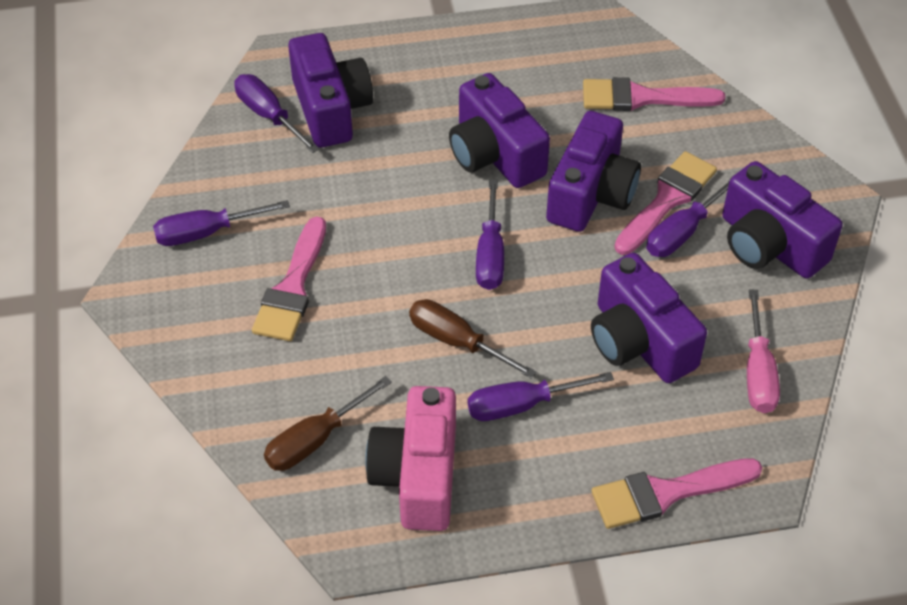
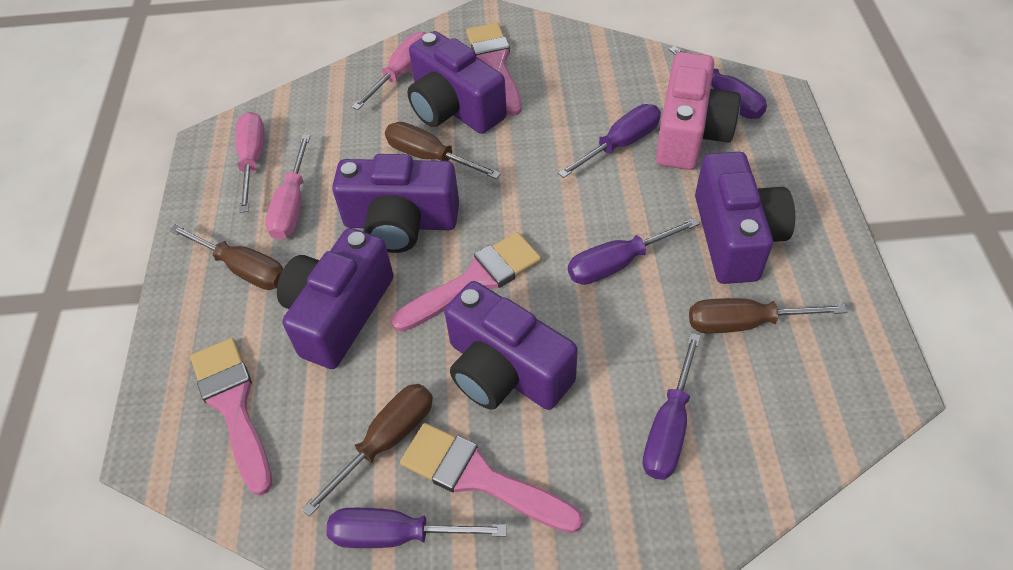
brown screwdriver: [264,376,392,471] [409,299,537,379] = 2 -> [169,224,283,290] [302,384,433,517] [385,122,501,179] [689,298,847,333] = 4
pink screwdriver: [747,290,780,413] = 1 -> [235,112,265,213] [265,135,311,240] [352,32,427,110] = 3

